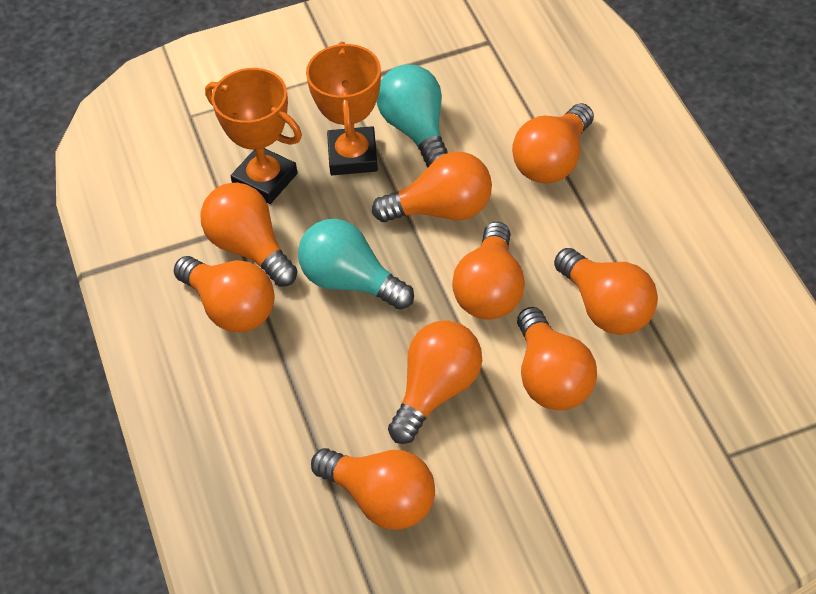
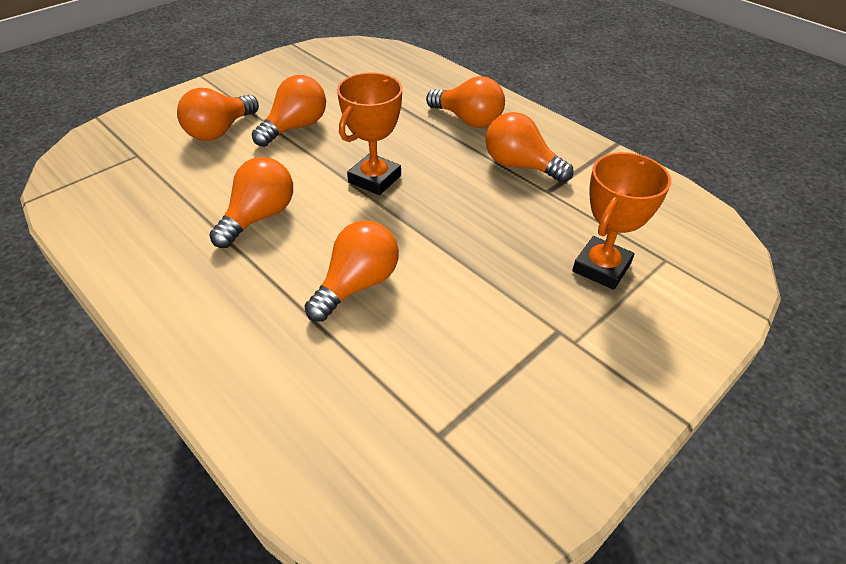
orange light bulb: [174,256,275,332] [200,183,298,287] [311,448,435,530] [372,152,492,222] [388,320,482,444] [452,222,525,319] [512,103,594,184] [517,307,597,410] [554,248,658,335] = 9 -> [177,88,259,141] [209,157,293,248] [252,75,326,147] [304,220,399,322] [426,76,505,128] [486,112,574,183] = 6
turquoise light bulb: [298,219,414,310] [377,64,447,168] = 2 -> none = 0

